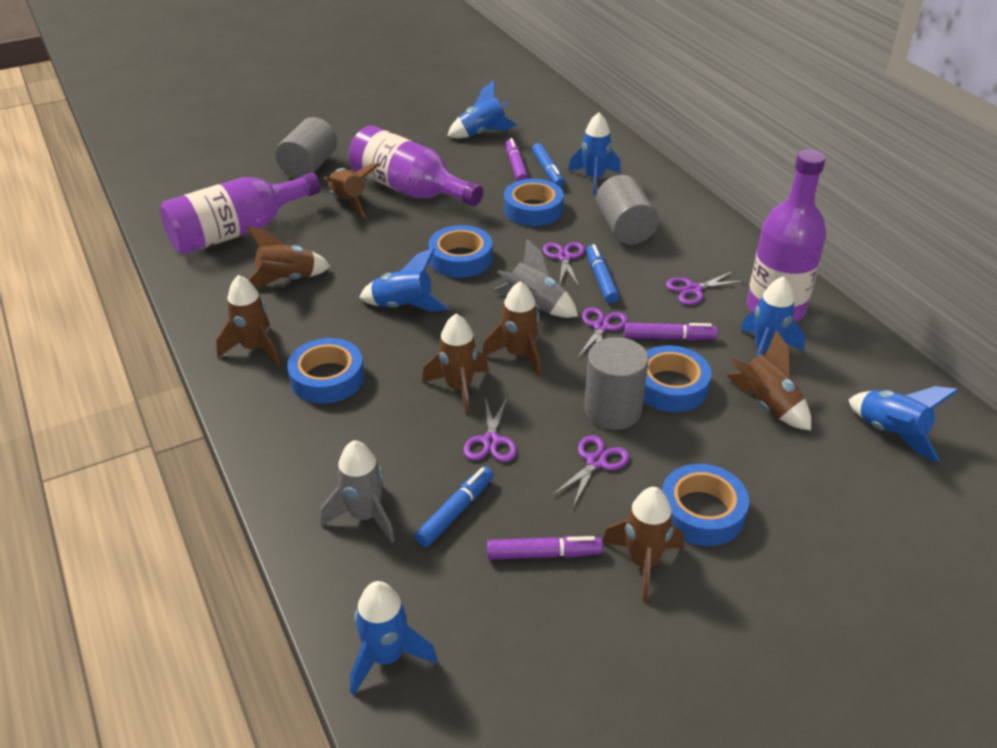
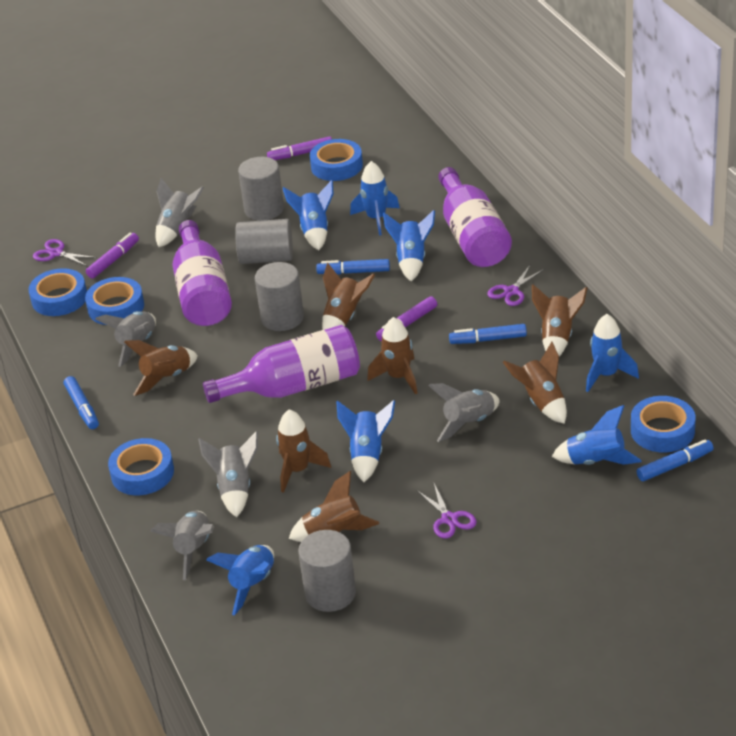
blue marker: [415,466,494,547] [532,143,565,187] [586,244,619,303] = 3 -> [64,376,99,429] [316,259,390,274] [449,324,527,344] [636,440,714,481] = 4
blue rocket: [350,581,438,695] [359,248,449,312] [447,80,517,138] [568,112,621,195] [741,276,805,358] [849,386,959,462] = 6 -> [206,545,274,615] [283,180,333,250] [336,400,395,482] [350,161,400,235] [383,210,435,281] [552,405,642,465] [586,314,639,392] = 7
grey cylinder: [275,117,337,179] [584,337,649,430] [596,175,659,245] = 3 -> [235,219,293,264] [238,157,284,221] [255,262,304,331] [298,530,356,612] = 4
grey rocket: [320,440,395,543] [494,239,578,318] = 2 -> [95,311,156,367] [150,511,214,580] [155,178,204,247] [198,431,258,518] [428,383,499,442] = 5
purple scissors: [463,396,517,462] [543,242,585,287] [551,435,630,507] [577,307,628,358] [666,271,745,305] = 5 -> [33,239,97,267] [416,484,477,538] [488,265,545,306] = 3

